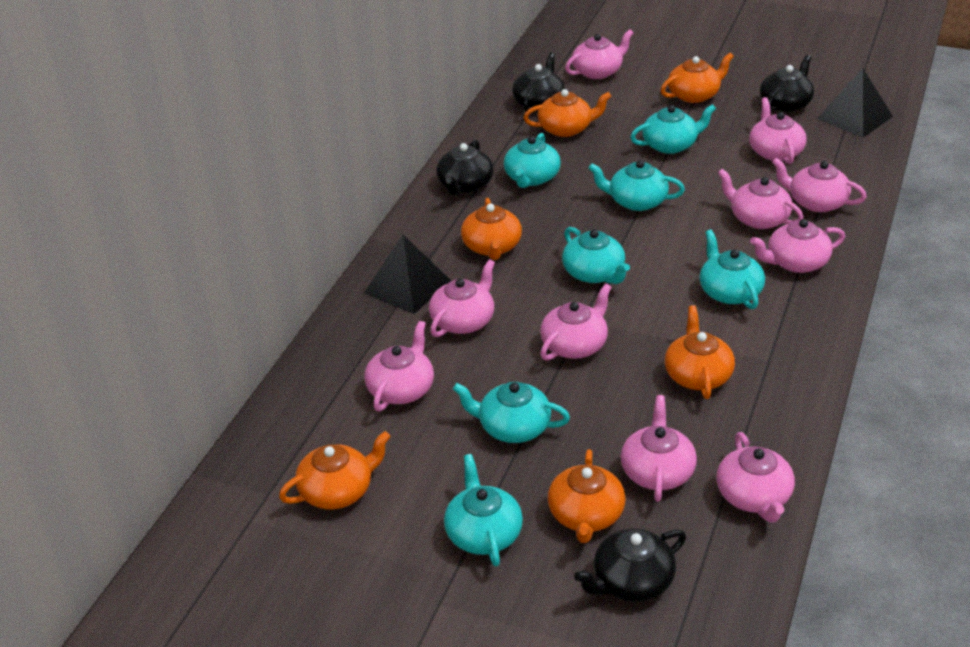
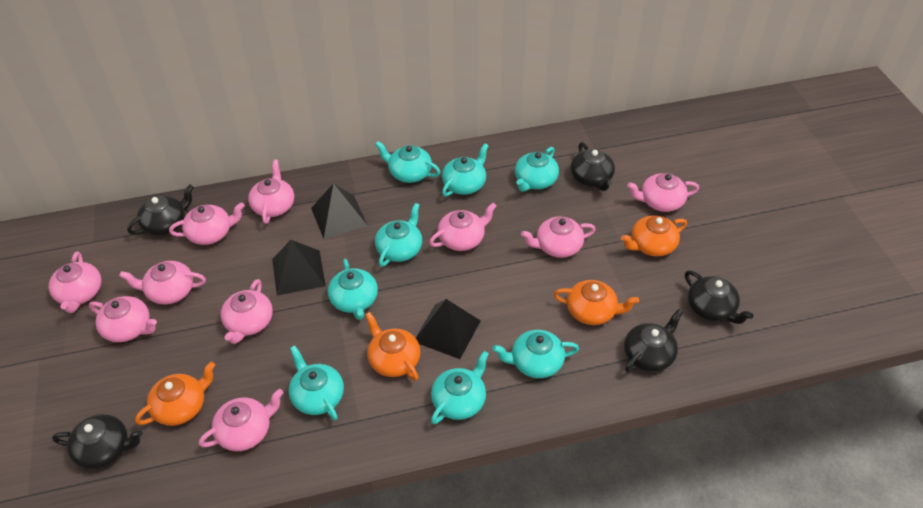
black pyramid: [364,234,451,314] [817,68,893,138] = 2 -> [272,240,326,295] [311,183,368,239] [416,299,481,359] = 3
black teapot: [436,140,494,196] [512,52,565,111] [574,529,686,601] [760,55,814,112] = 4 -> [52,414,143,469] [127,185,194,235] [570,142,615,191] [624,309,683,373] [685,271,753,324] = 5
orange teapot: [279,431,391,509] [461,198,522,260] [523,89,612,137] [548,449,626,543] [661,53,734,103] [665,305,735,399] = 6 -> [135,362,215,426] [365,312,420,381] [554,280,639,325] [621,215,687,257] = 4
turquoise teapot: [444,454,523,566] [453,382,570,443] [504,133,561,188] [562,227,630,284] [588,160,685,211] [630,104,716,154] [700,230,765,309] = 7 -> [289,346,344,421] [328,259,378,320] [375,141,440,183] [375,203,422,267] [431,351,489,424] [442,143,489,197] [492,330,579,378] [515,147,559,192] = 8

